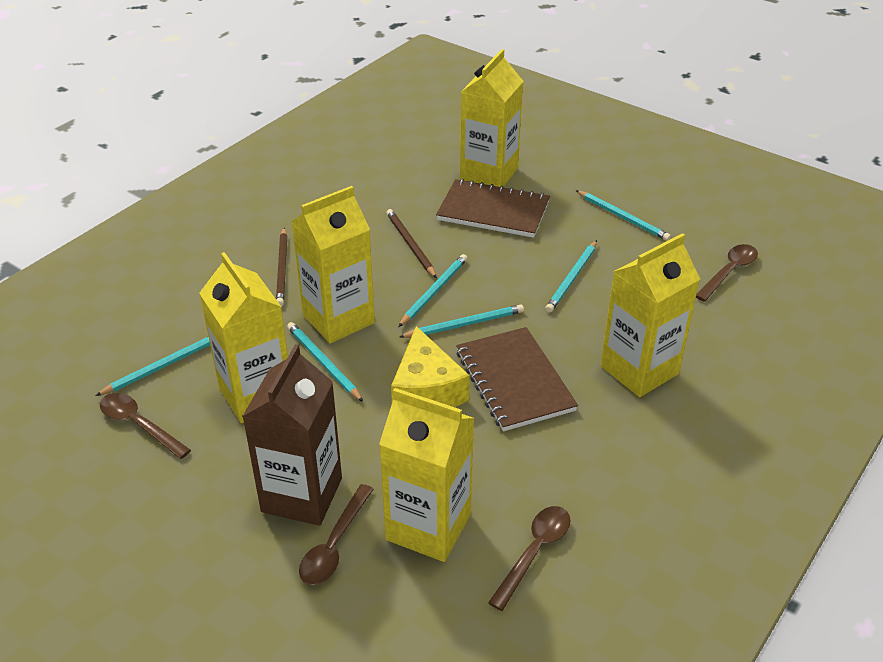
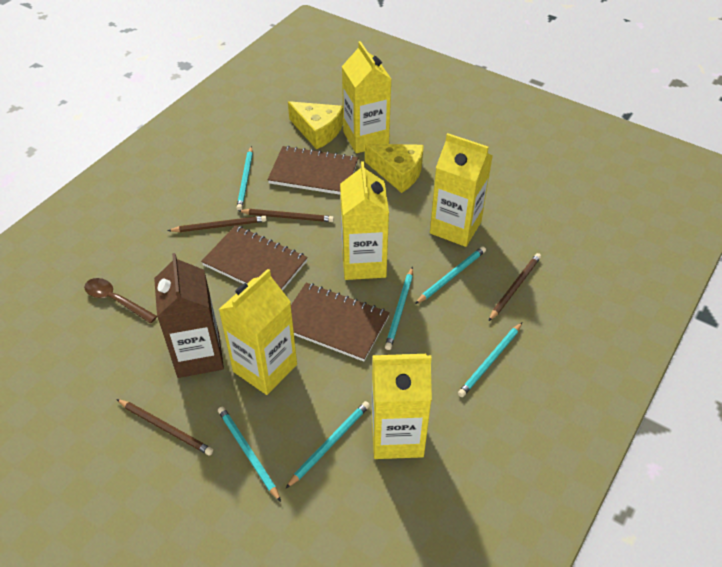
brown notebook: [436,179,550,238] [456,327,578,431] = 2 -> [201,225,308,291] [267,146,358,195] [291,283,390,362] = 3
brown pencil: [276,228,287,306] [386,209,437,279] = 2 -> [116,399,213,456] [168,216,267,232] [238,209,334,222] [489,253,541,321] = 4
brown spoon: [100,393,191,459] [299,484,374,585] [488,506,571,611] [696,244,758,302] = 4 -> [84,278,157,323] = 1
yellow cheese: [391,326,470,407] = 1 -> [288,101,343,149] [365,144,424,193] = 2

